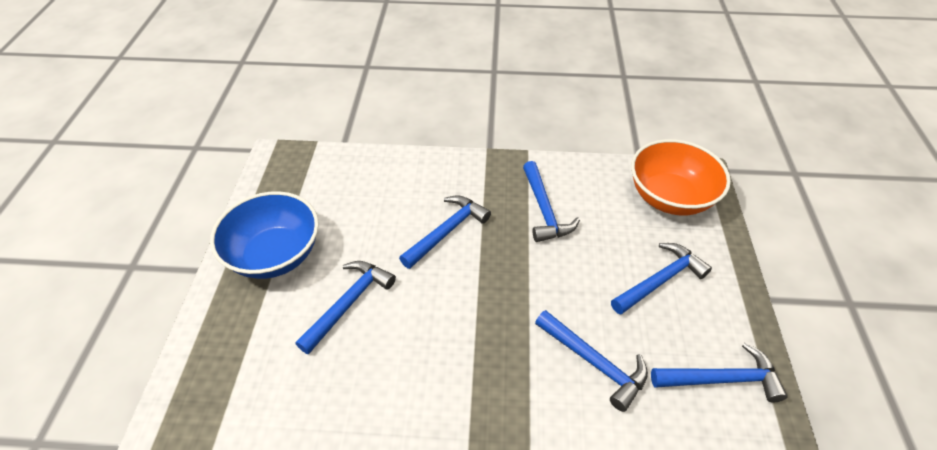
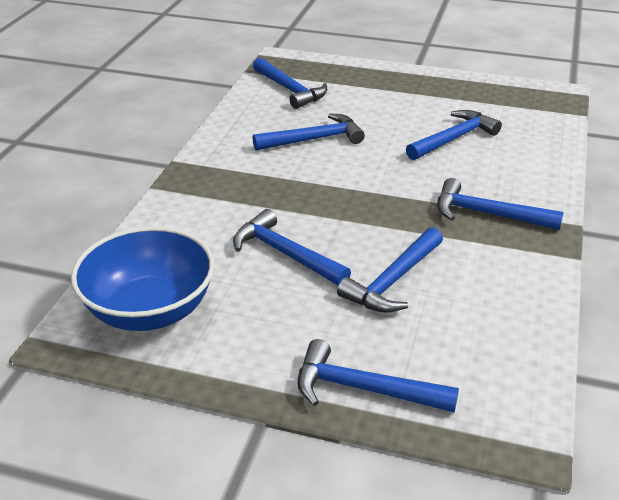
blue hammer: [295,261,396,355] [399,196,491,269] [523,161,580,242] [535,310,648,412] [611,243,712,315] [651,343,788,402] = 6 -> [233,209,351,285] [253,58,327,109] [253,114,365,151] [297,339,459,412] [337,227,443,313] [406,110,502,160] [437,178,564,230] = 7
orange bowl: [631,139,731,215] = 1 -> none = 0

